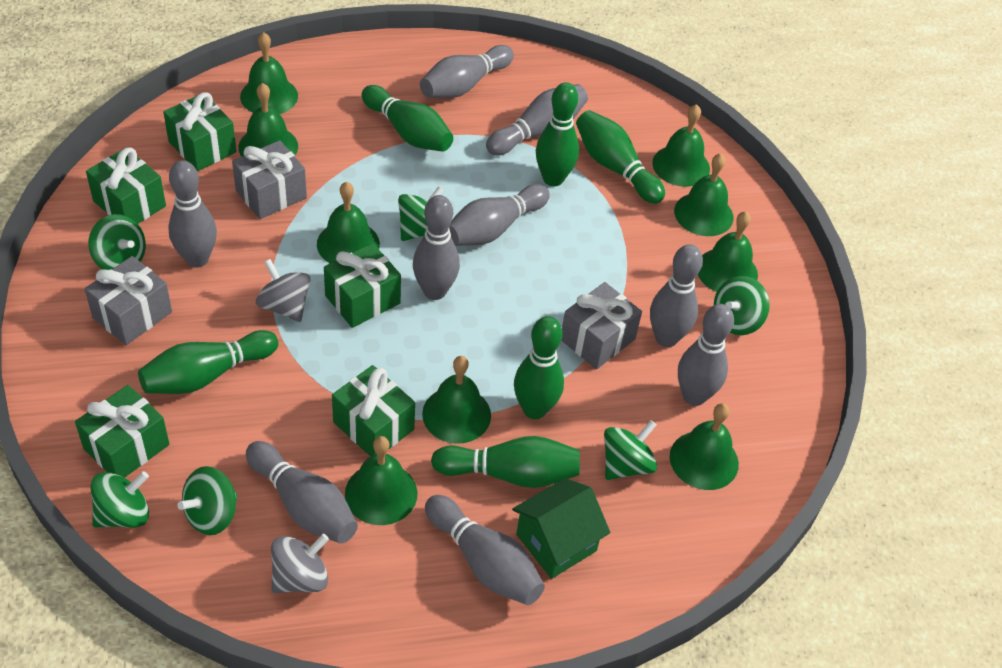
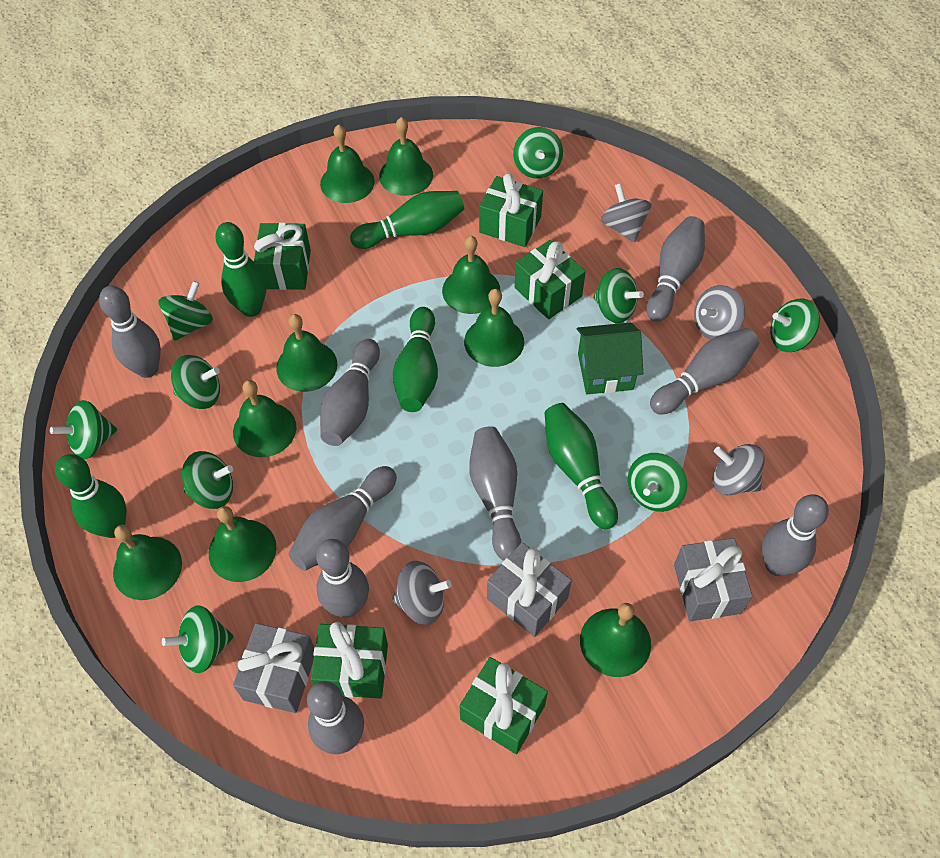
green bowling pin: [138,330,278,394] [362,85,453,152] [431,436,580,488] [514,316,564,419] [536,82,579,186] [576,110,665,204] = 6 -> [55,454,126,538] [215,222,266,317] [350,191,464,249] [393,307,438,412] [545,403,618,529] = 5
green spinning top: [88,214,146,270] [91,471,149,528] [177,466,238,535] [398,186,444,241] [604,420,657,480] [714,276,770,335] = 6 -> [50,400,117,460] [159,281,213,341] [162,605,234,673] [171,355,220,409] [182,451,233,509] [513,127,563,179] [593,268,644,323] [628,453,687,512] [770,299,820,352] = 9
grey spinning top: [256,259,311,322] [271,534,329,593] = 2 -> [392,561,452,625] [601,183,651,243] [694,285,745,340] [712,444,765,495] = 4

